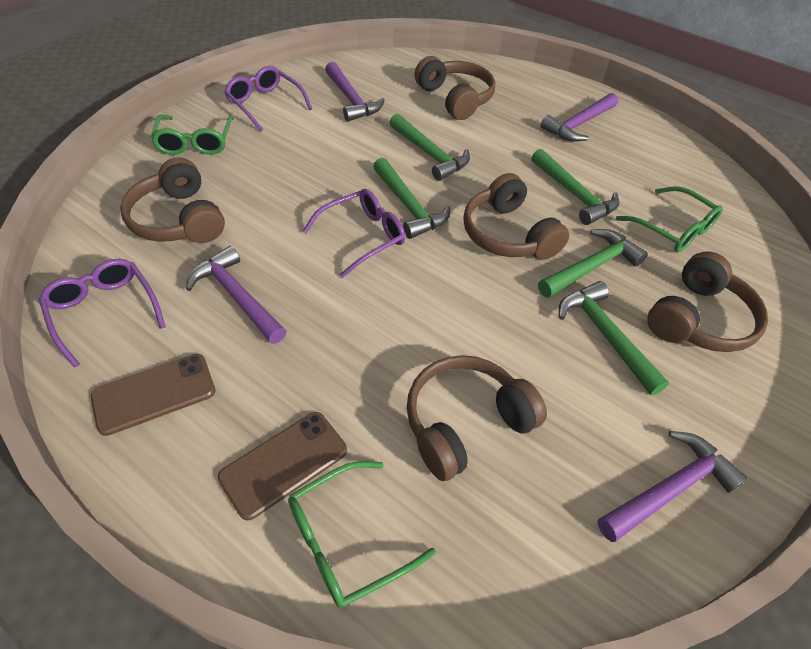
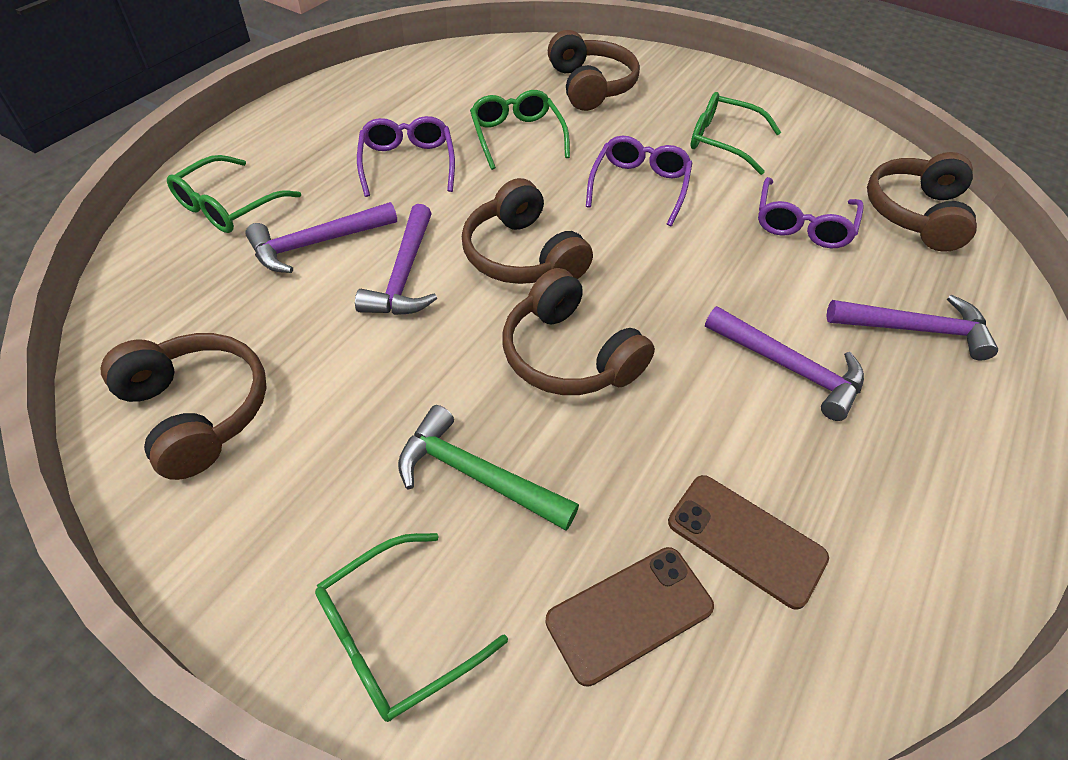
green glasses: [151,115,234,155] [288,461,436,608] [616,186,723,252] = 3 -> [167,155,301,233] [315,533,508,722] [470,90,570,170] [690,92,781,175] = 4
green hammer: [373,158,451,239] [390,114,470,181] [531,149,619,225] [538,229,648,298] [559,281,669,395] = 5 -> [398,405,579,531] = 1

